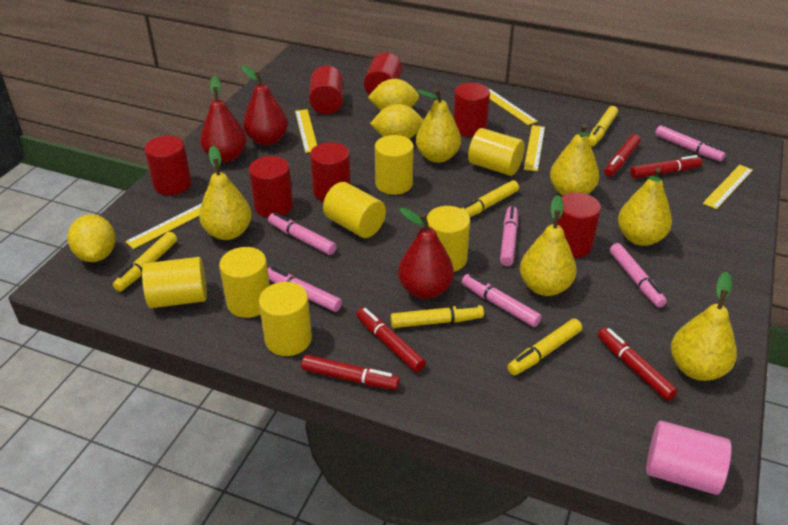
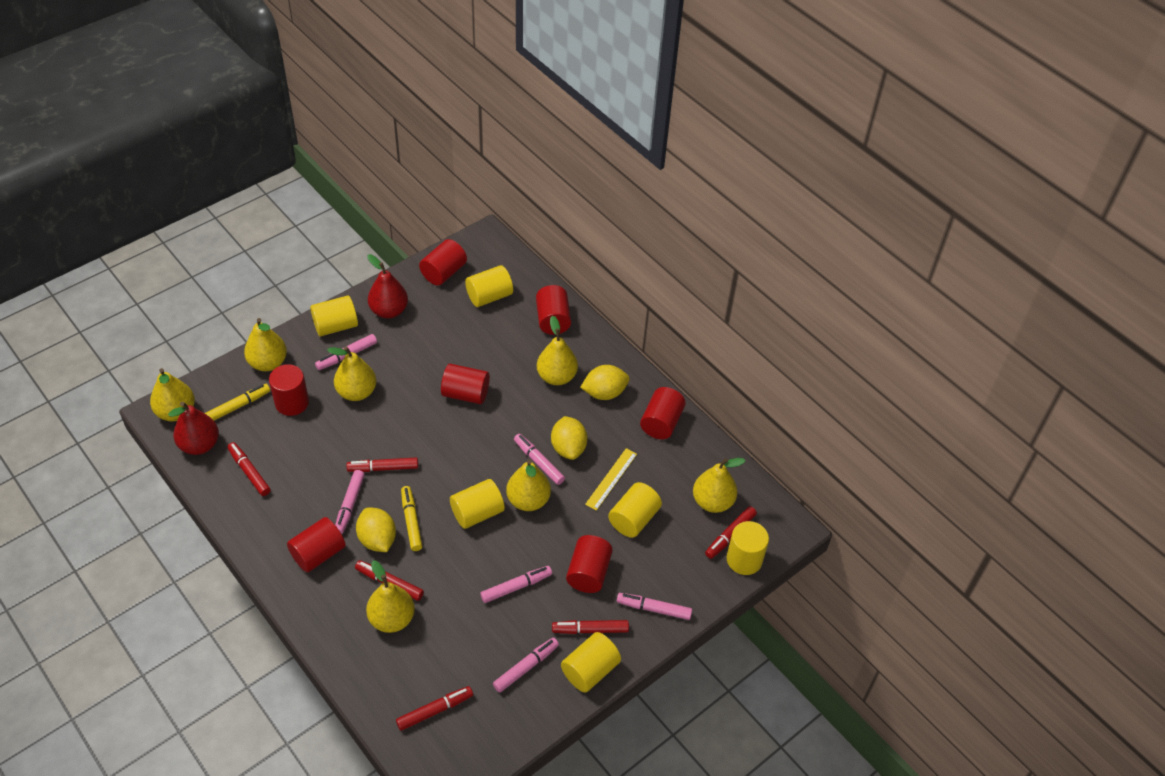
pink cylinder: [646,421,732,495] = 1 -> none = 0
red marker: [301,355,400,390] [356,307,426,372] [598,327,678,401] [604,134,641,177] [630,155,702,178] = 5 -> [227,442,271,496] [347,458,418,472] [355,560,424,601] [396,686,473,731] [552,620,629,634] [705,506,757,559] = 6
red pear: [200,76,247,162] [241,65,288,145] [398,207,454,299] = 3 -> [168,402,219,455] [367,254,408,318] = 2
yellow cylinder: [142,257,207,308] [219,247,270,318] [259,282,312,356] [323,182,386,238] [375,135,414,195] [427,206,470,272] [468,128,525,176] = 7 -> [310,295,358,336] [450,479,505,529] [465,265,513,307] [561,632,621,692] [608,482,662,538] [727,521,769,575] = 6
yellow marker: [113,232,177,292] [390,304,484,328] [461,180,519,217] [507,319,582,376] [589,106,618,146] = 5 -> [205,384,270,421] [401,486,422,551] = 2
yellow pear: [199,145,252,240] [416,88,461,163] [520,195,576,296] [550,124,599,196] [618,167,672,246] [671,272,737,381] = 6 -> [150,368,195,421] [244,318,287,371] [327,346,376,401] [366,560,415,633] [506,459,551,511] [537,315,578,385] [693,458,746,513] = 7
yellow ruler: [125,203,202,249] [295,109,317,153] [489,89,538,125] [524,125,545,171] [703,165,753,209] = 5 -> [585,448,637,511] = 1

